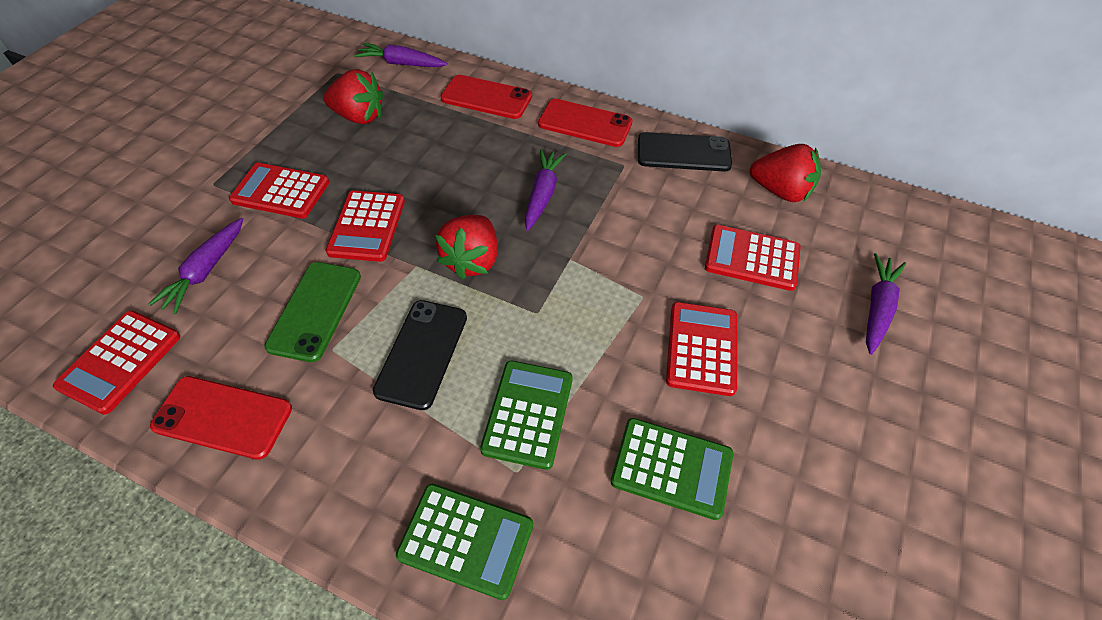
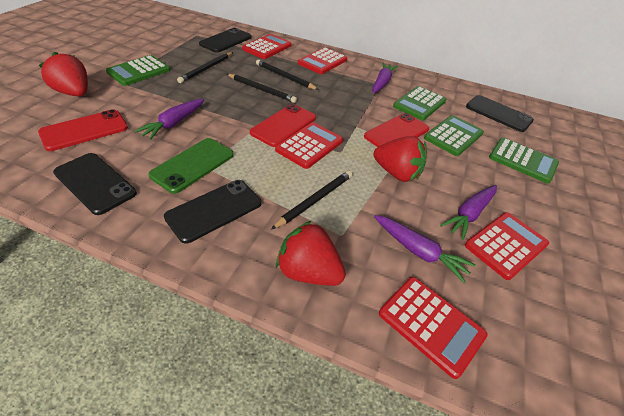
black pencil: none = 0 -> [177,52,233,83] [227,74,297,103] [256,60,319,90] [271,171,352,229] = 4
black phone: [373,300,467,410] [638,132,732,172] = 2 -> [53,153,137,215] [164,180,261,244] [199,28,252,53] [466,95,534,132] = 4
green calculator: [396,484,533,600] [480,361,573,470] [611,418,733,520] = 3 -> [106,55,170,86] [393,86,446,121] [424,115,484,156] [489,138,559,183] = 4

